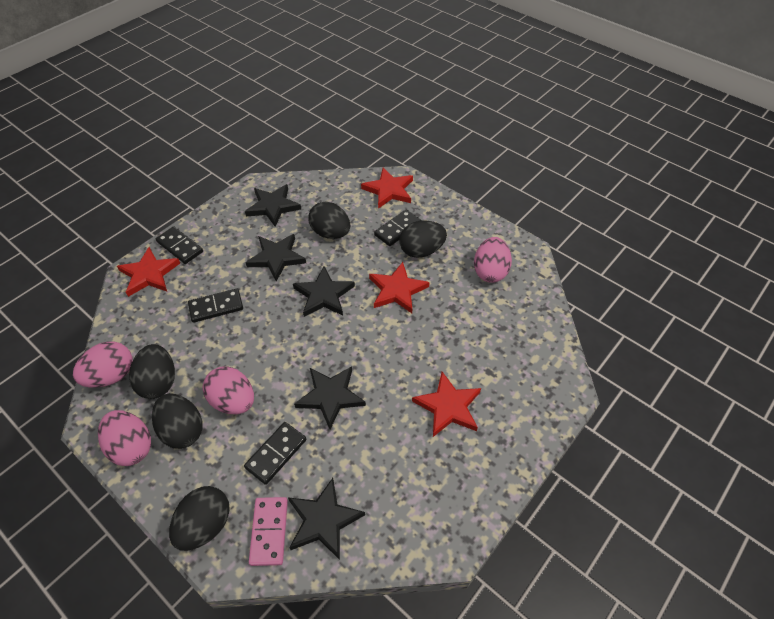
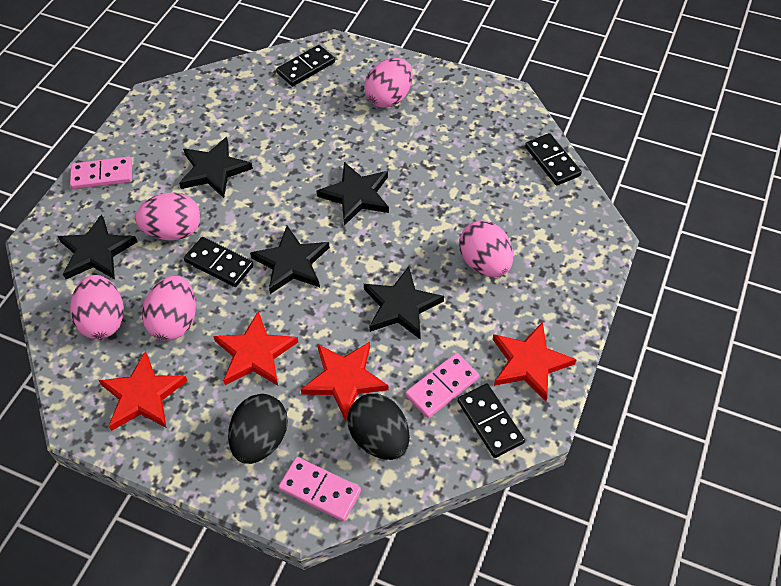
black egg: [129,344,175,399] [152,393,203,449] [169,486,230,551] [308,201,350,239] [399,220,447,258] = 5 -> [228,394,288,464] [347,394,410,460] = 2
pink domino: [249,497,288,566] = 1 -> [70,156,132,189] [278,457,361,521] [405,353,480,418] = 3
pink egg: [73,342,133,388] [98,410,151,466] [203,366,254,414] [474,237,512,283] = 4 -> [70,275,124,339] [135,192,201,241] [142,276,196,341] [364,58,413,108] [459,220,513,277] = 5

